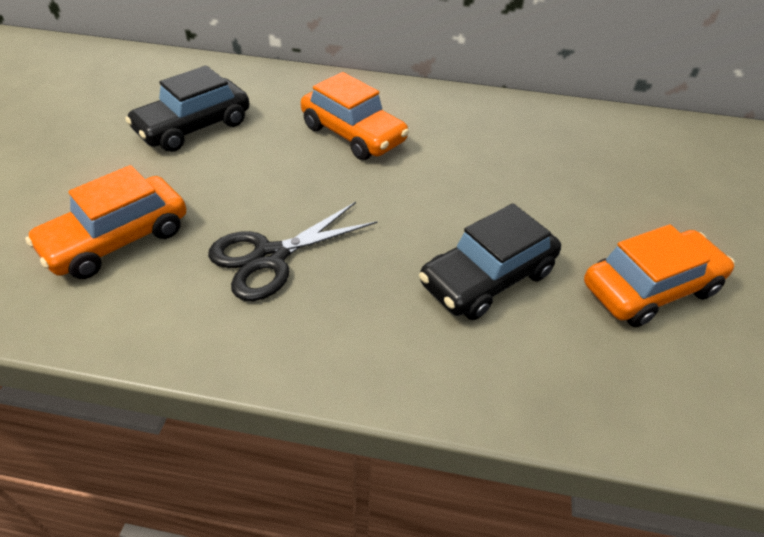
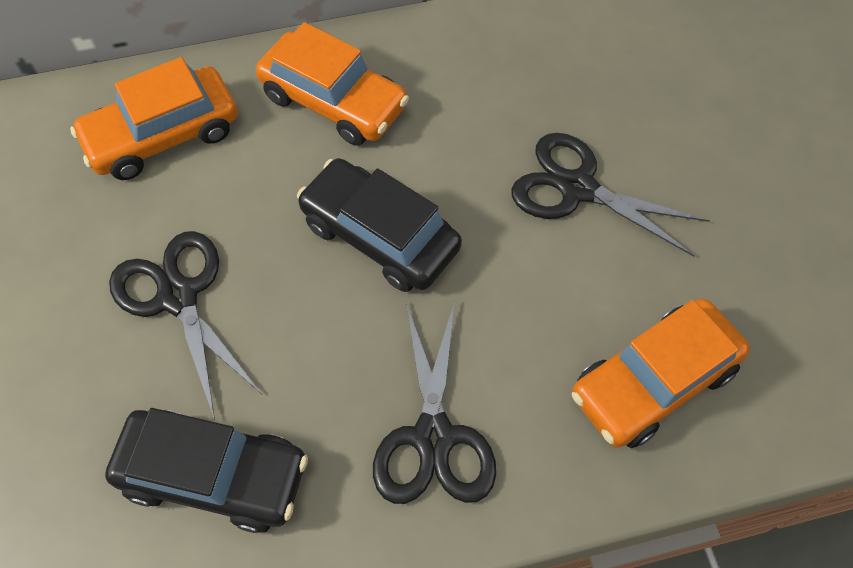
black scissors: [208,202,377,301] = 1 -> [109,231,262,420] [373,301,496,504] [511,133,710,257] = 3

